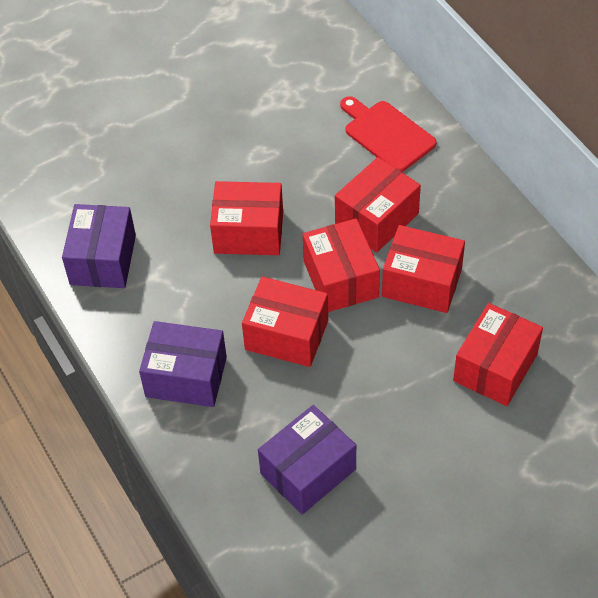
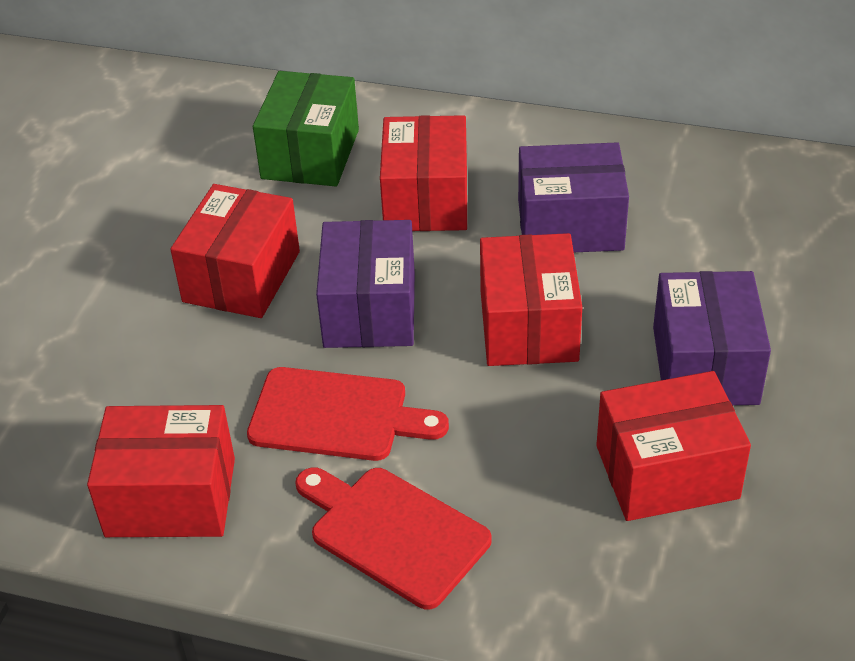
green box: none = 0 -> [253,71,359,186] = 1
red box: [210,181,283,255] [242,277,328,367] [303,218,380,312] [335,157,421,252] [382,225,465,313] [453,303,543,406] = 6 -> [87,405,235,537] [170,184,300,318] [380,115,467,231] [480,233,582,366] [596,371,751,521] = 5
red cutting board: [340,96,437,172] = 1 -> [247,367,449,461] [295,467,491,610] = 2

